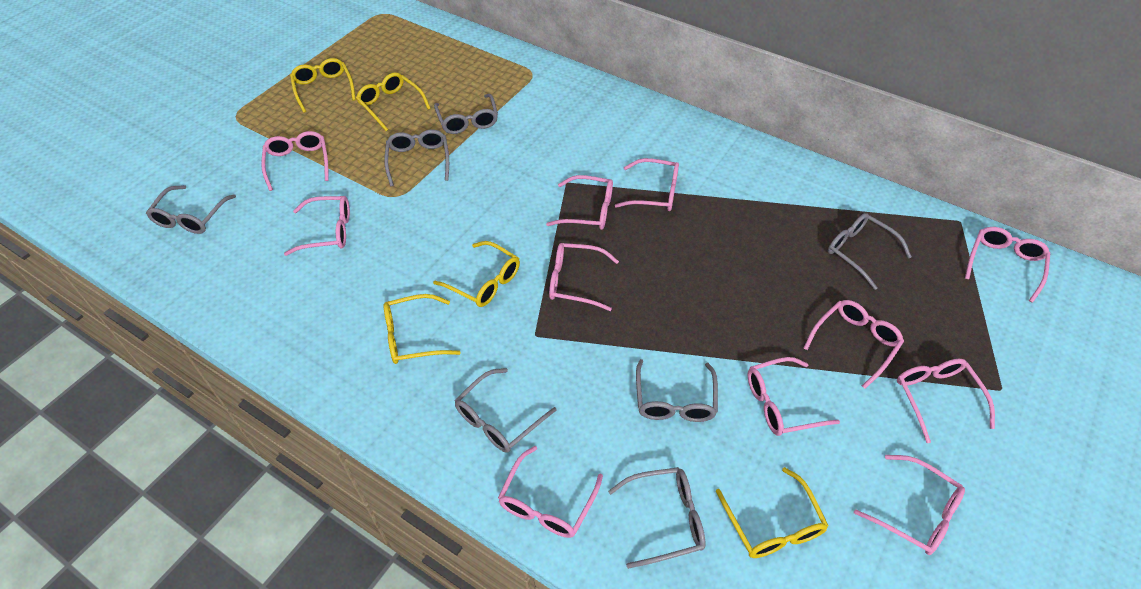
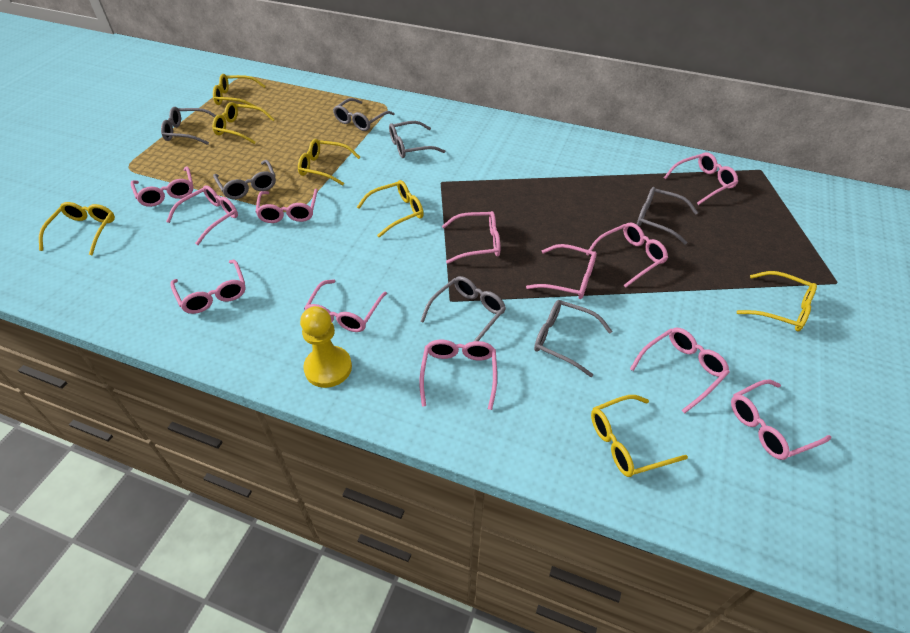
pink glasses: [261,131,329,191] [284,196,350,256] [498,446,603,538] [546,175,613,230] [549,243,619,311] [615,158,679,211] [748,357,840,436] [803,300,904,389] [854,455,965,555] [897,359,995,443] [965,227,1050,303] = 11 -> [131,166,194,207] [166,185,238,245] [170,260,246,314] [255,189,318,223] [304,279,387,332] [419,340,497,410] [442,211,500,264] [526,244,597,299] [586,222,668,288] [630,328,730,414] [664,152,738,205] [731,379,831,460] = 12
yellow glasses: [290,58,356,113] [356,73,431,131] [384,294,461,364] [433,241,520,307] [716,467,829,558] = 5 -> [39,202,115,255] [212,102,275,144] [213,74,266,106] [298,139,360,185] [357,180,424,238] [591,395,688,477] [737,271,817,332] = 7
yellow pawn: none = 0 -> [300,306,352,388] = 1

